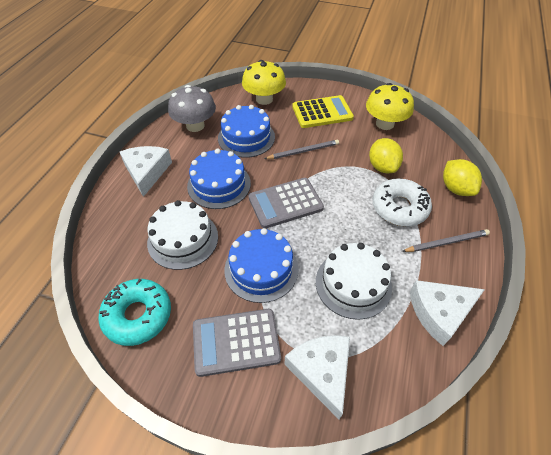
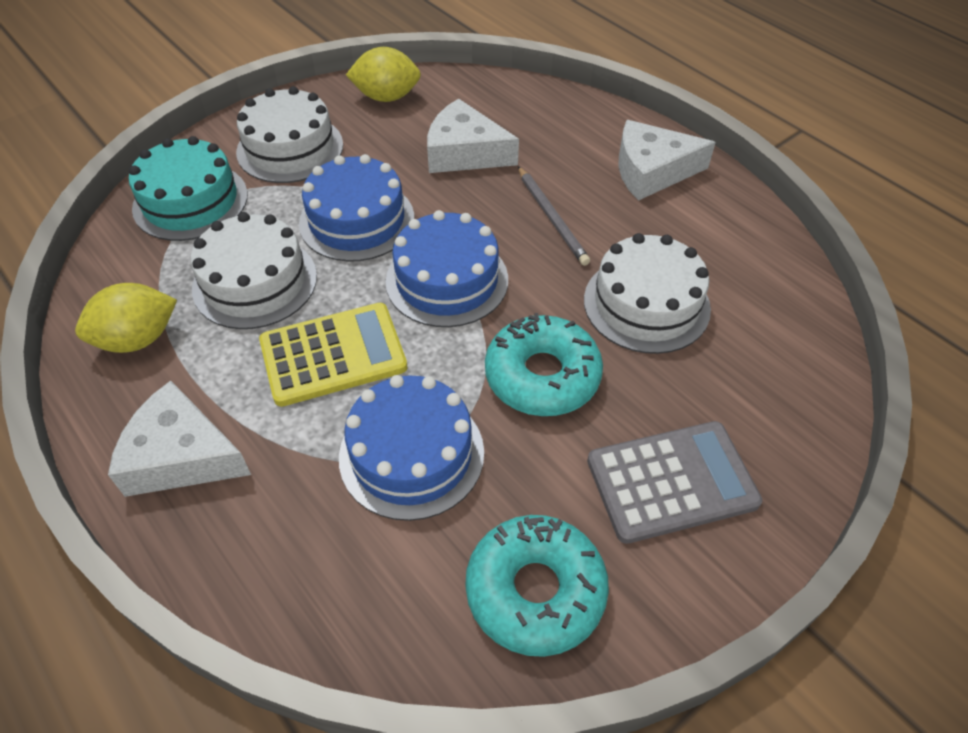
grey calculator: [193,309,281,377] [248,178,324,229] = 2 -> [587,421,762,544] = 1
grey mushroom: [168,85,216,132] = 1 -> none = 0
grey pencil: [264,140,339,159] [402,229,490,252] = 2 -> [518,166,590,266] = 1
turquoise cake: none = 0 -> [129,136,248,241] = 1
turquoise donut: [98,279,171,346] = 1 -> [465,515,609,657] [485,313,603,416] = 2
white cake: [147,200,218,270] [316,243,392,320] = 2 -> [191,212,317,329] [236,86,343,183] [584,233,711,354] = 3
white donut: [373,178,432,226] = 1 -> none = 0
yellow mushroom: [242,60,286,105] [366,83,414,130] = 2 -> none = 0

